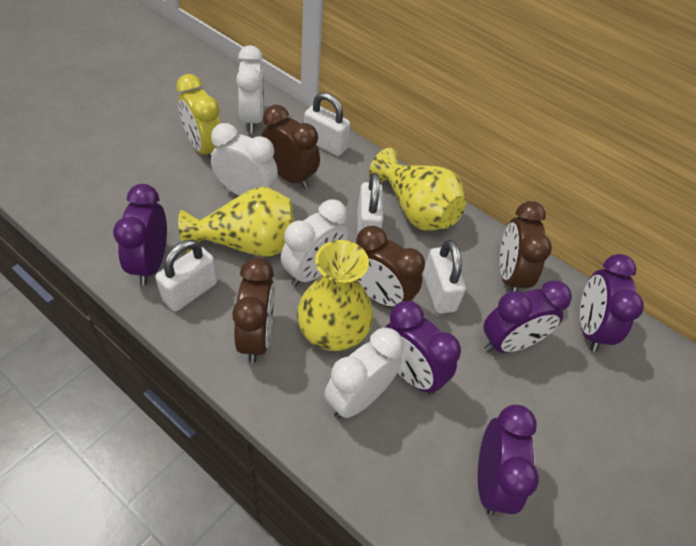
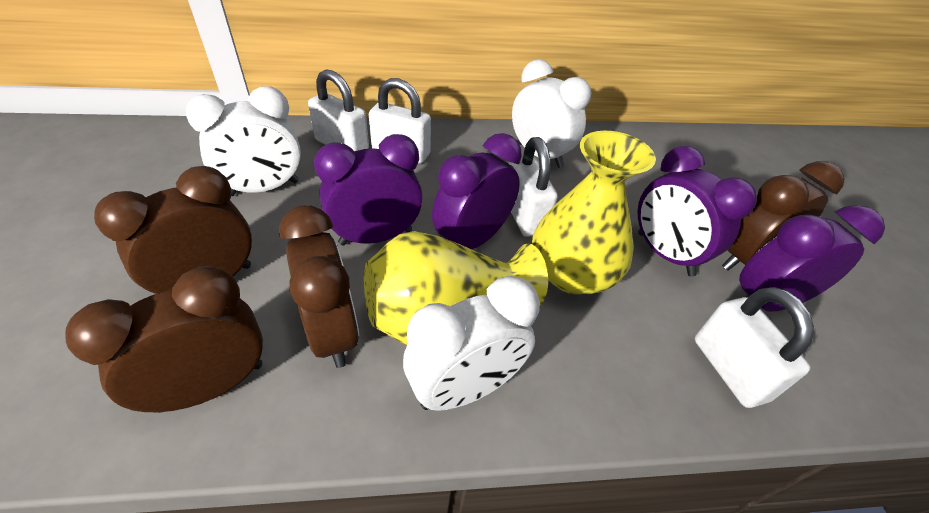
purple clock: [113,184,167,285] [384,301,461,395] [478,405,539,515] [484,280,572,353] [580,254,644,352] = 5 -> [314,134,423,245] [432,133,522,249] [638,146,757,276] [739,205,885,312] = 4
white clock: [211,123,278,196] [236,45,264,133] [281,200,348,286] [324,327,403,419] = 4 -> [186,86,301,196] [403,276,540,411] [512,59,591,168] = 3
yellow clock: [176,74,221,159] = 1 -> none = 0
yellow vase: [178,187,295,257] [297,240,374,351] [369,148,466,231] = 3 -> [364,231,548,345] [532,131,656,294] = 2

